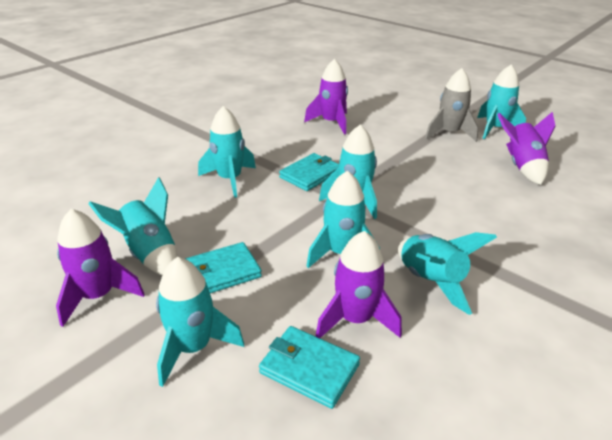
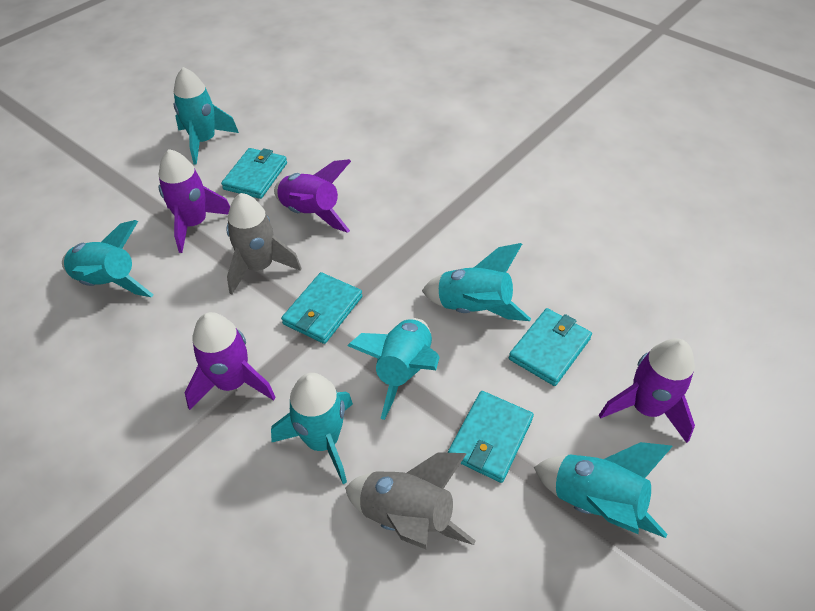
grey rocket: [425,68,479,142] = 1 -> [226,193,301,294] [345,452,475,549] = 2
turquoise rocket: [88,177,177,275] [156,257,244,387] [198,106,256,198] [307,170,380,268] [319,124,377,219] [398,232,497,315] [477,64,526,139] = 7 -> [62,220,154,297] [173,67,239,165] [271,373,353,484] [347,318,440,420] [422,243,531,321] [534,442,673,538] = 6
turquoise wallet: [185,242,262,293] [259,326,360,409] [279,153,339,191] = 3 -> [221,148,287,199] [281,272,362,344] [448,391,534,483] [509,308,592,386] = 4

